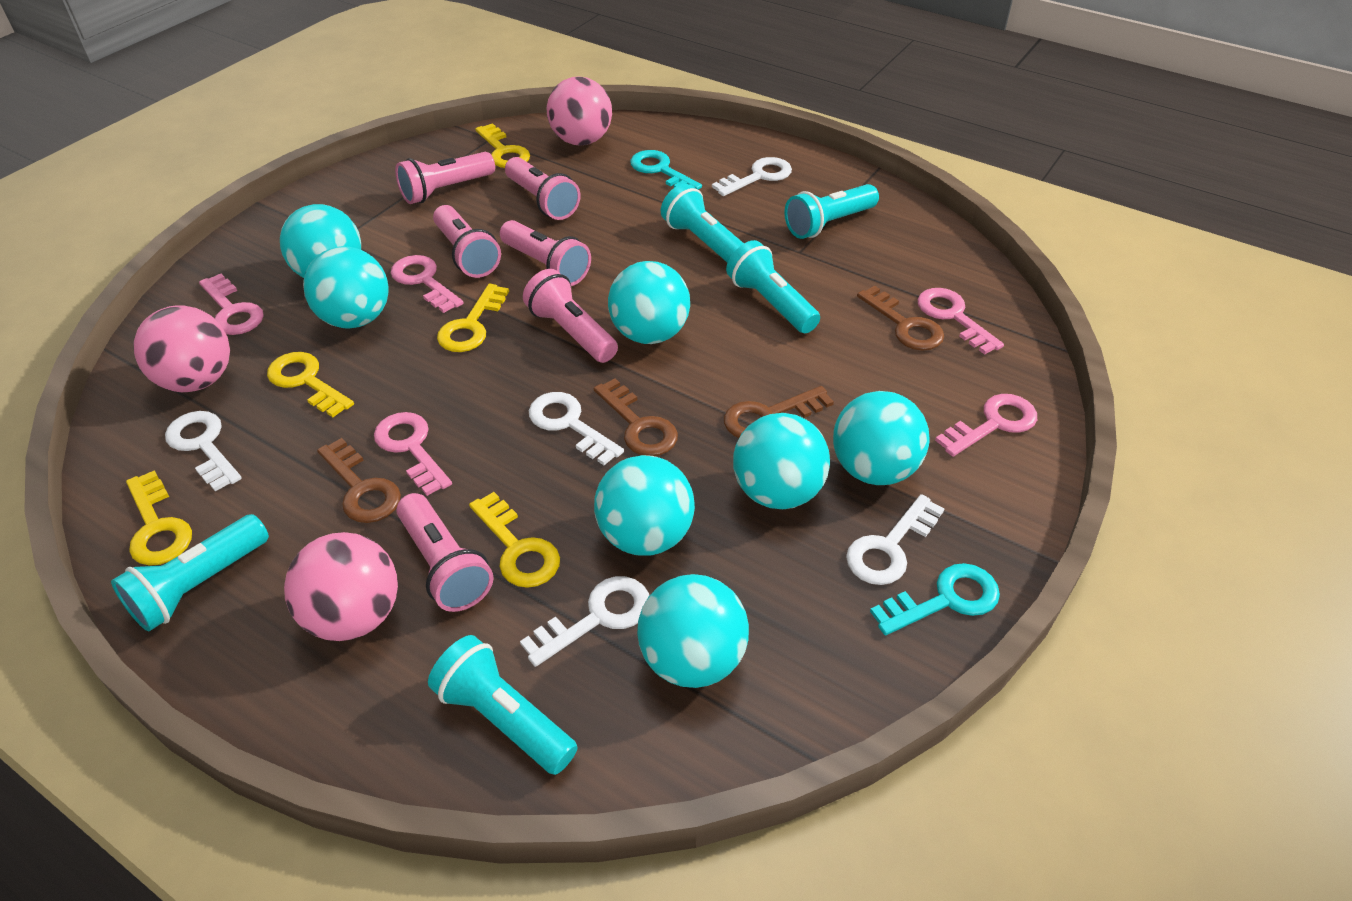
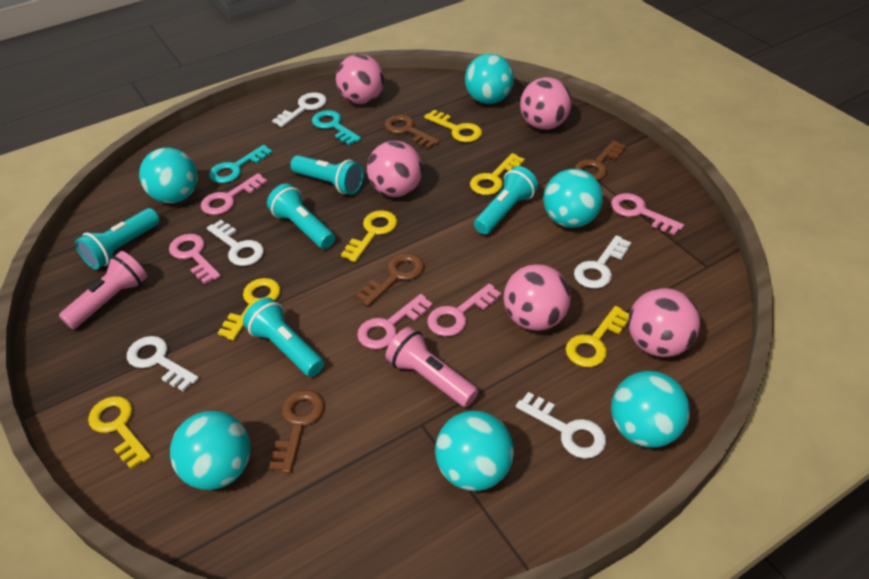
pink ball: [133,305,230,392] [284,532,398,641] [547,76,612,146] = 3 -> [336,54,384,104] [367,141,423,197] [503,264,571,331] [520,77,572,130] [628,288,700,357] = 5
pink flashlight: [395,152,495,204] [396,493,494,612] [433,205,501,278] [500,220,591,286] [505,157,581,220] [523,269,618,363] = 6 -> [59,251,147,329] [385,327,478,407] = 2
turquoise ball: [280,204,361,278] [303,246,389,328] [594,455,695,555] [608,261,690,344] [637,574,749,688] [733,413,830,509] [833,391,930,485] = 7 -> [139,147,198,203] [170,411,251,490] [435,411,514,491] [465,53,514,104] [543,169,603,228] [611,371,690,448] = 6
yellow key: [126,470,192,566] [267,352,354,417] [437,284,509,352] [469,492,560,588] [475,123,530,168] = 5 -> [88,396,151,469] [218,278,281,341] [341,210,397,262] [424,110,482,142] [470,153,525,195] [566,306,629,367] = 6

